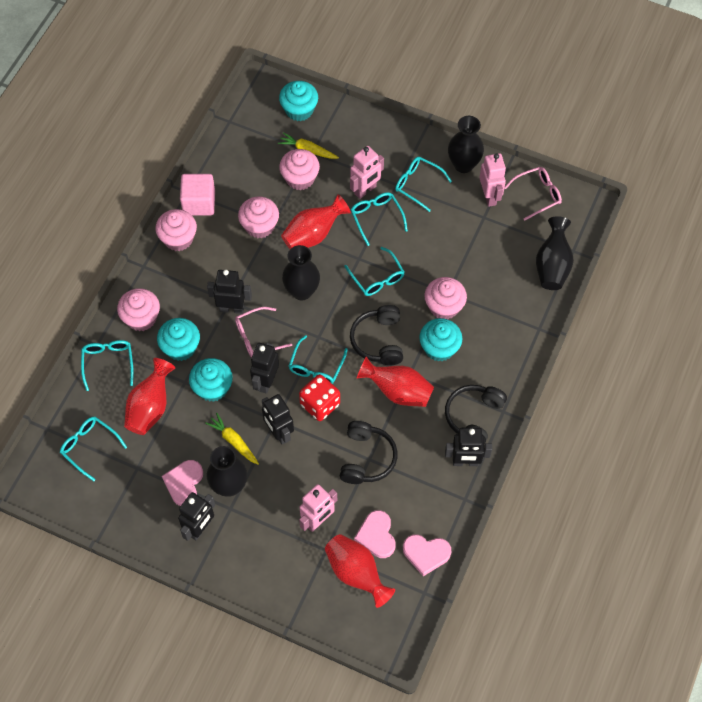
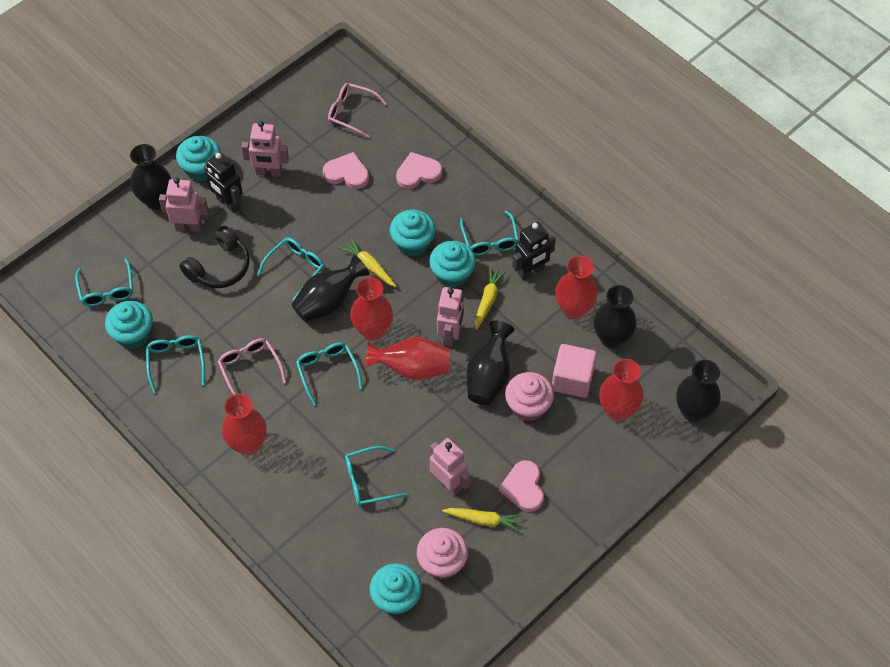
black headphones: [340,421,398,484] [350,305,403,365] [445,385,507,445] = 3 -> [180,226,249,288] = 1
black robot: [178,492,215,541] [207,270,252,314] [250,343,279,394] [262,394,294,445] [445,428,492,466] = 5 -> [204,152,243,213] [512,222,556,280] = 2
black vase: [207,446,247,497] [282,245,320,300] [448,116,484,173] [536,216,574,290] = 4 -> [130,144,171,209] [292,255,370,322] [467,320,515,405] [594,285,637,348] [676,360,721,422] = 5
pink cupcake: [117,288,160,331] [155,209,197,251] [238,197,279,238] [279,149,320,190] [424,277,467,319] = 5 -> [417,528,468,579] [505,372,554,421] = 2
pink robot: [299,484,337,532] [350,146,384,199] [480,153,506,207] = 3 -> [159,177,209,232] [241,121,289,177] [430,438,470,496] [437,287,464,347] = 4
red dice: [299,374,340,421] = 1 -> none = 0
red vase: [124,358,175,435] [281,194,351,249] [325,534,395,608] [357,357,434,407] = 4 -> [222,394,267,455] [350,277,393,341] [366,337,450,380] [555,255,598,319] [599,359,644,421] = 5
turquoise cupcake: [157,318,200,361] [189,358,233,402] [279,81,318,121] [419,318,462,362] = 4 -> [105,301,153,349] [176,136,220,181] [370,563,422,615] [390,210,436,256] [429,241,476,288] = 5
yellow carrot: [205,413,259,465] [278,132,339,159] = 2 -> [339,238,397,287] [442,508,523,531] [475,266,506,330] = 3

